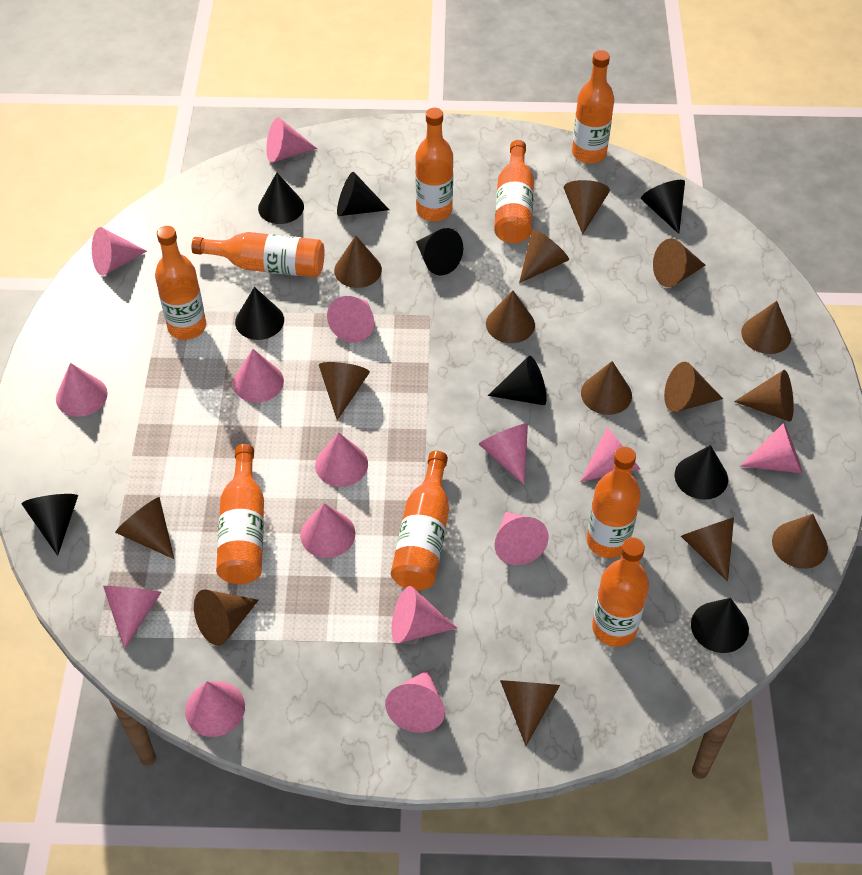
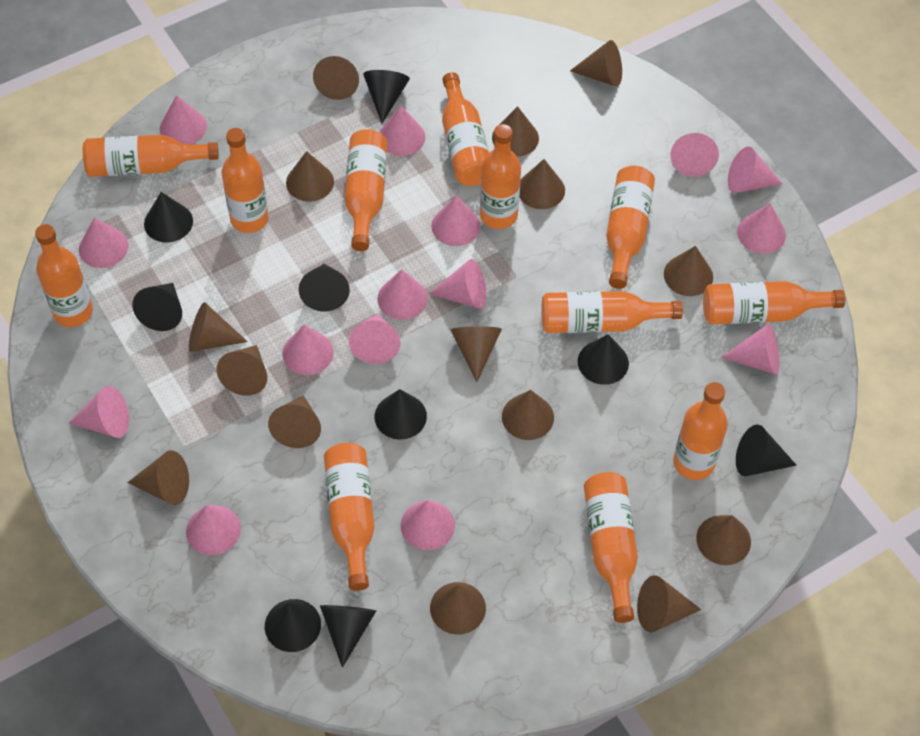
orange bottle: [155,226,206,340] [191,232,324,278] [216,444,264,584] [391,451,449,590] [415,108,453,221] [494,140,534,243] [572,50,614,164] [587,447,641,558] [592,537,649,647] = 9 -> [35,224,93,327] [83,135,219,177] [222,128,269,233] [324,443,374,591] [345,129,387,251] [442,72,489,186] [480,124,521,229] [541,291,683,333] [584,472,638,623] [606,166,655,289] [673,382,728,480] [703,281,845,324] = 12

